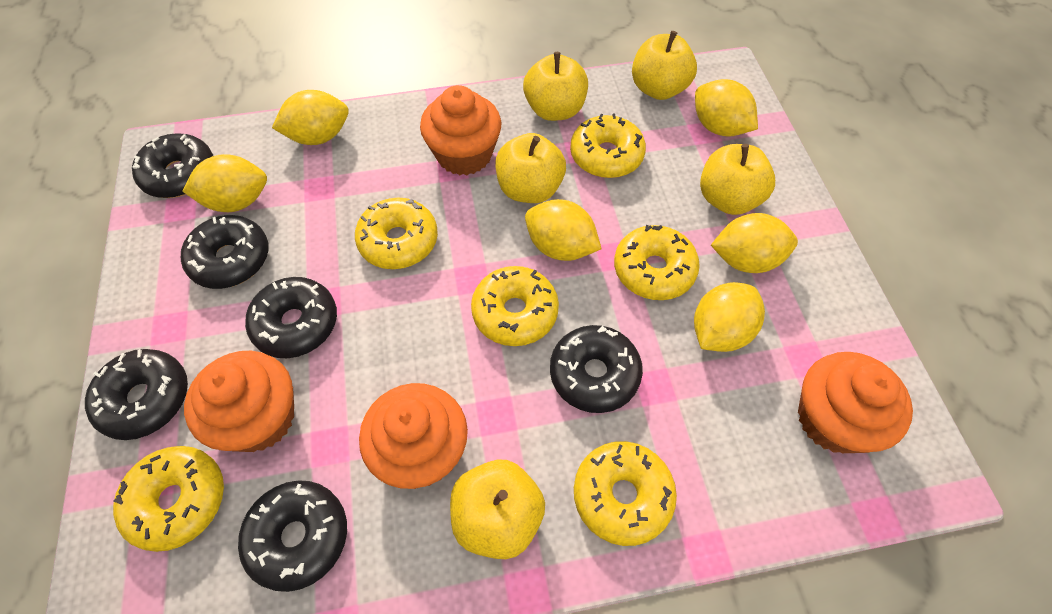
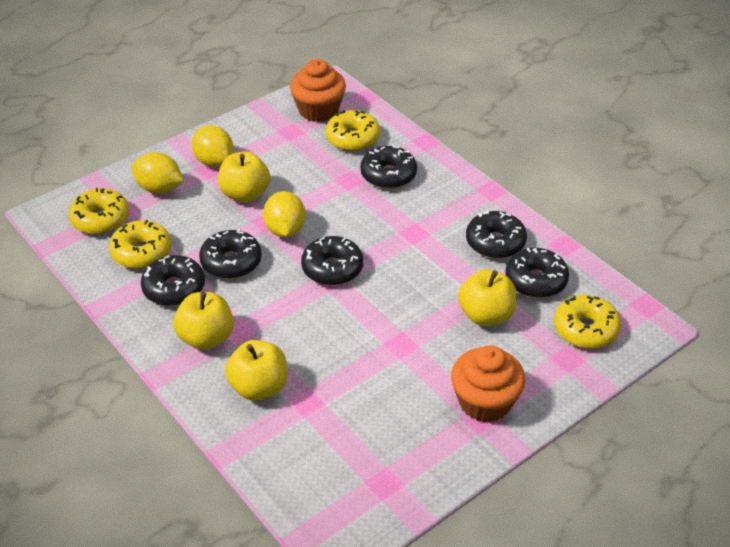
orange cupcake: [184,351,294,452] [359,383,468,489] [420,85,501,175] [798,352,913,453] = 4 -> [290,59,346,122] [451,345,526,422] = 2
yellow apple: [450,460,545,559] [495,133,566,203] [523,52,588,121] [632,31,697,100] [700,144,775,215] = 5 -> [173,292,234,350] [218,151,270,202] [225,340,287,401] [458,269,517,326] = 4
yellow donut: [113,446,224,552] [355,197,438,269] [471,266,559,346] [570,113,646,178] [574,441,677,546] [614,225,700,300] = 6 -> [68,188,129,234] [109,220,171,269] [326,110,380,151] [554,295,621,349] = 4
yellow lemon: [182,154,267,212] [272,90,349,145] [525,199,601,261] [694,282,765,352] [695,79,758,137] [711,213,798,273] = 6 -> [131,152,184,194] [191,125,234,167] [263,191,306,237] = 3

